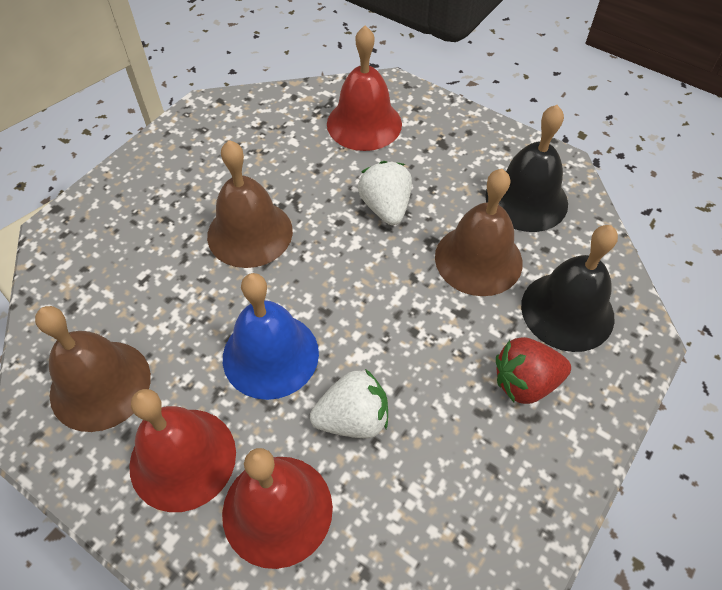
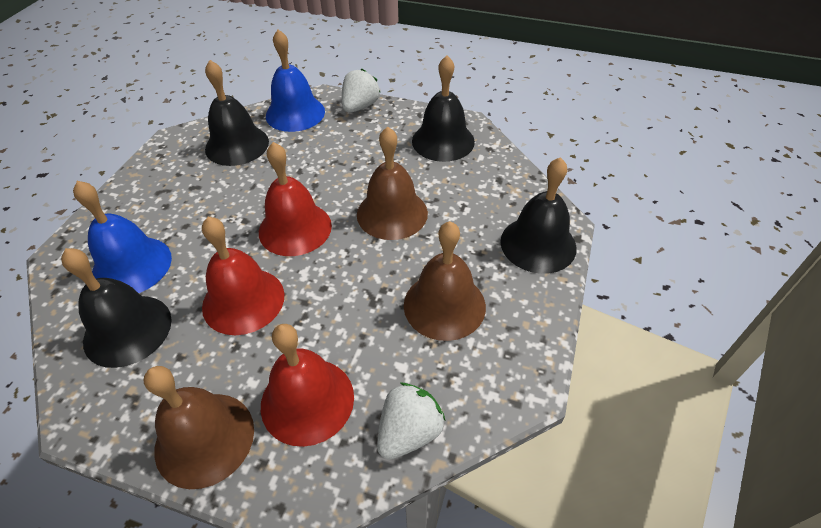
black bell: [485,105,568,232] [521,225,618,352] = 2 -> [61,248,172,368] [205,60,269,166] [412,55,475,162] [501,157,576,274] = 4
blue bell: [223,273,319,400] = 1 -> [73,181,172,293] [266,29,325,132] = 2
red strawberry: [496,337,571,404] = 1 -> none = 0

